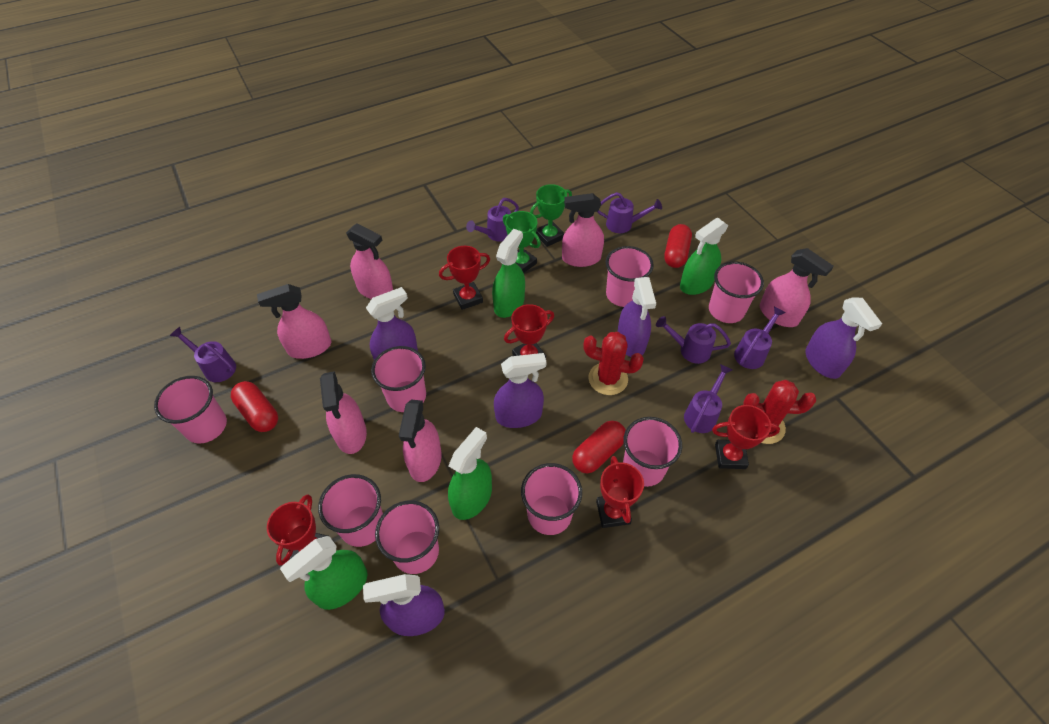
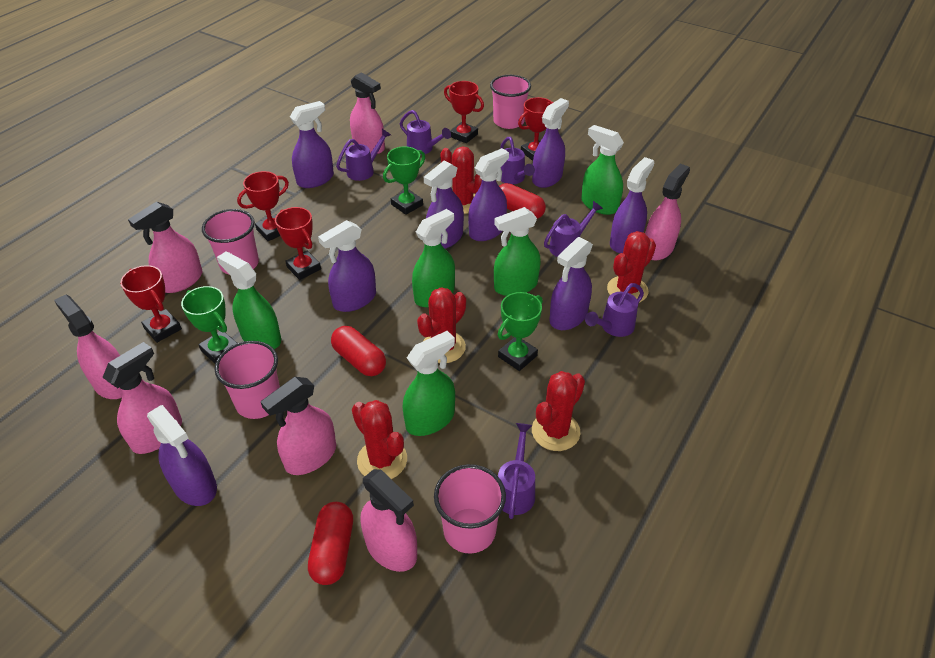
green spray bottle: [280,536,368,610] [448,427,492,520] [492,229,525,318] [680,218,728,295] = 4 -> [217,252,281,349] [403,331,455,436] [412,209,455,307] [494,207,541,296] [581,125,624,215] = 5
green trophy: [503,211,541,273] [530,184,572,247] = 2 -> [181,286,237,363] [383,146,425,215] [498,292,543,371] = 3
pink cup: [154,376,227,443] [318,474,383,547] [371,346,426,412] [375,500,439,574] [521,463,582,535] [606,246,654,307] [623,417,682,487] [709,262,764,323] = 8 -> [202,209,259,275] [215,341,280,419] [434,464,506,554] [490,75,531,129] = 4
pink spray bottle: [257,284,331,359] [320,371,367,454] [346,223,393,299] [399,399,442,482] [562,193,604,267] [760,248,834,327] = 6 -> [54,294,122,399] [102,342,182,454] [128,202,202,293] [261,377,336,475] [350,72,385,154] [361,469,417,572] [645,164,690,260] = 7
purple spray bottle: [363,574,445,636] [366,287,418,360] [494,353,546,428] [617,277,656,357] [805,297,882,379] = 5 -> [147,405,217,506] [290,101,334,188] [318,220,376,312] [424,161,464,249] [468,148,509,241] [532,98,569,188] [549,237,593,330] [610,157,654,253] = 8
red cactus: [583,332,644,395] [743,380,816,444] = 2 -> [352,400,407,479] [417,287,466,363] [440,146,482,214] [532,371,585,451] [607,231,656,303] = 5

